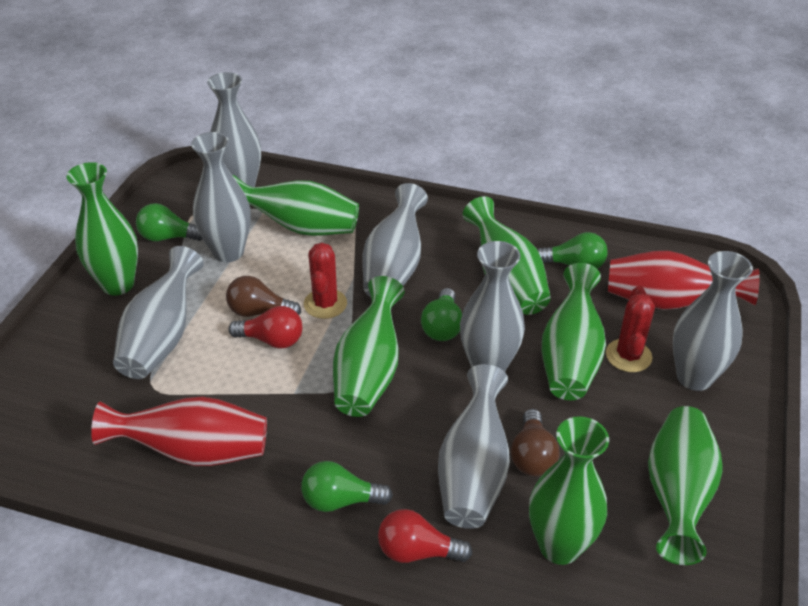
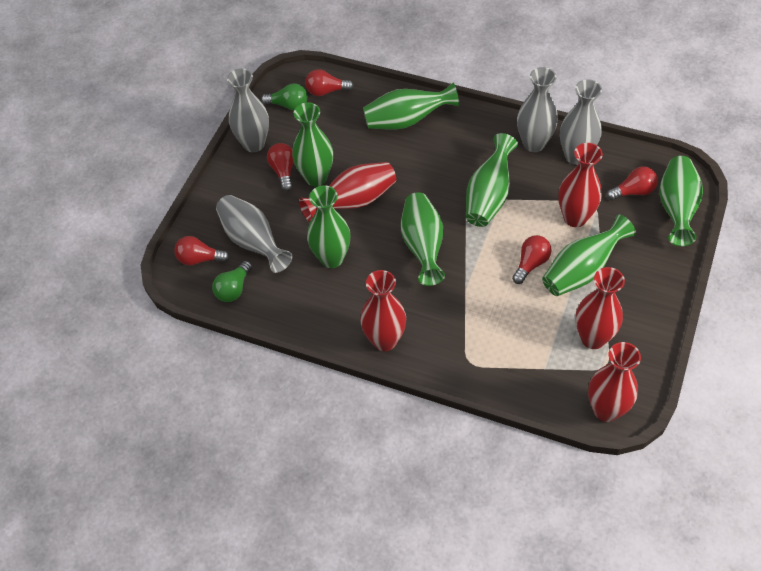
brown light bulb: [226,276,301,317] [511,409,559,476] = 2 -> none = 0
green light bulb: [136,203,203,241] [301,461,393,512] [421,288,462,341] [537,232,608,269] = 4 -> [212,261,252,302] [261,83,307,111] = 2
grey vase: [113,246,204,379] [191,132,251,262] [207,72,261,187] [362,183,428,297] [438,364,510,529] [460,241,525,372] [673,251,753,391] = 7 -> [216,195,293,273] [227,68,269,152] [517,67,558,152] [560,79,602,165] = 4
red cactus: [304,243,347,319] [606,286,655,372] = 2 -> none = 0
red light bulb: [228,306,302,349] [378,509,472,563] = 2 -> [174,236,229,265] [267,143,294,191] [305,69,354,96] [512,235,552,284] [607,166,658,200] = 5
red vase: [91,396,267,466] [608,251,760,310] = 2 -> [299,162,396,222] [360,270,406,351] [558,143,603,227] [575,267,625,349] [588,342,641,422] = 5

